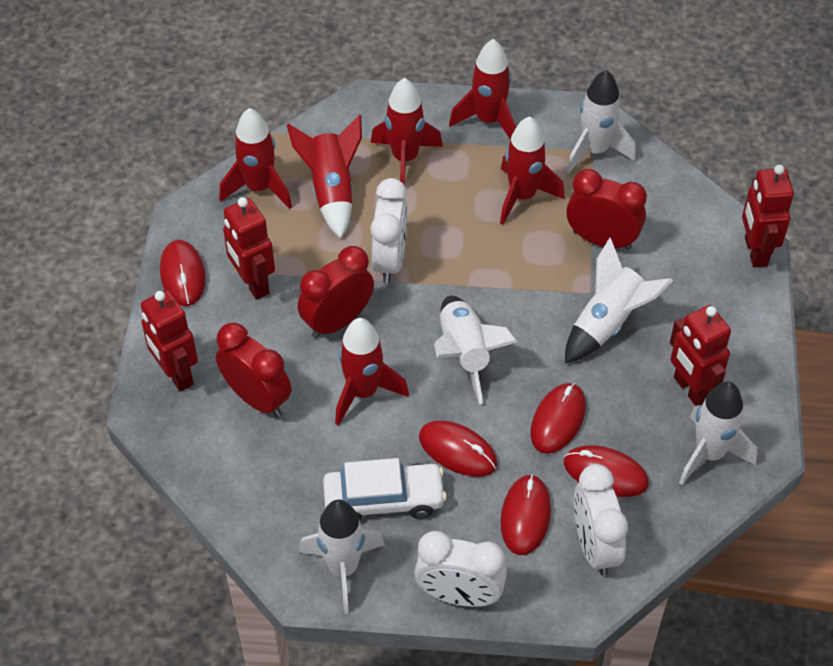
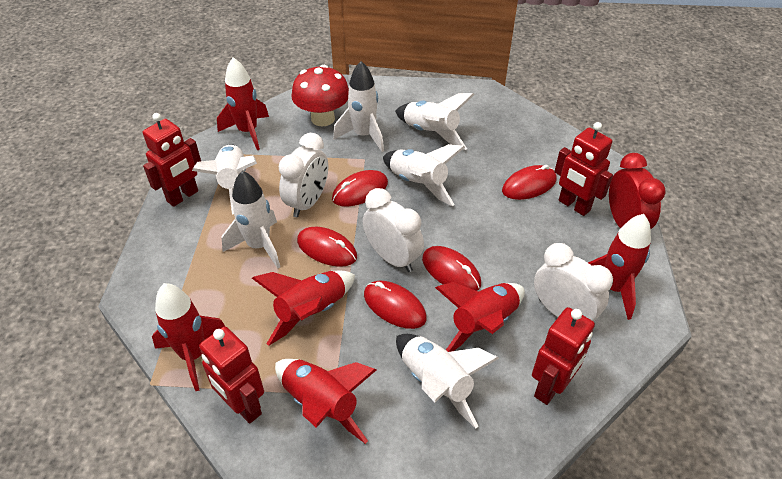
red clock: [216,323,291,417] [298,246,374,338] [566,169,647,250] = 3 -> [609,153,666,229] = 1
red mushroom: none = 0 -> [291,65,349,126] = 1
white car: [323,458,447,520] = 1 -> none = 0
white rocket: [299,500,385,614] [434,296,517,404] [565,238,673,363] [566,70,636,174] [679,381,757,485] = 5 -> [192,144,257,214] [222,171,280,268] [333,61,384,152] [383,144,465,206] [395,93,475,150] [396,334,499,429] = 6

